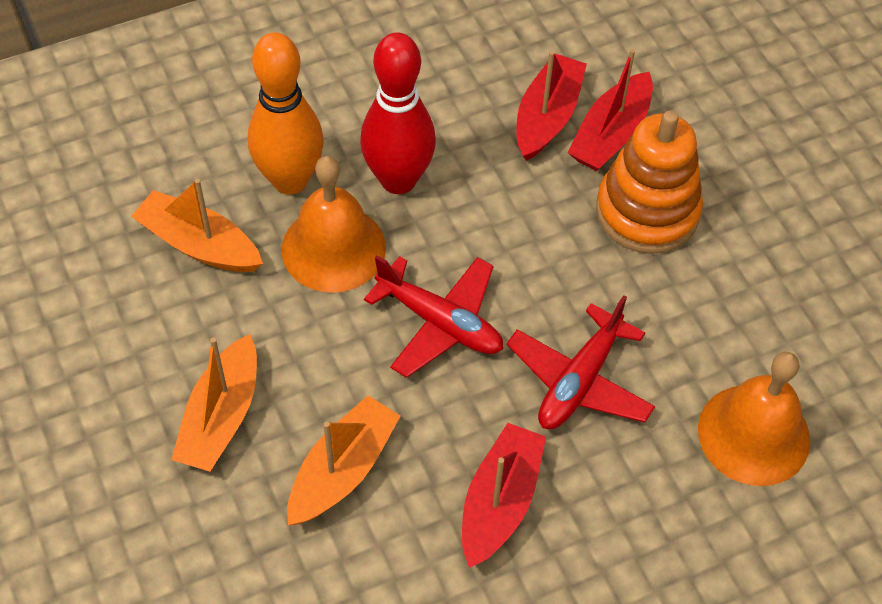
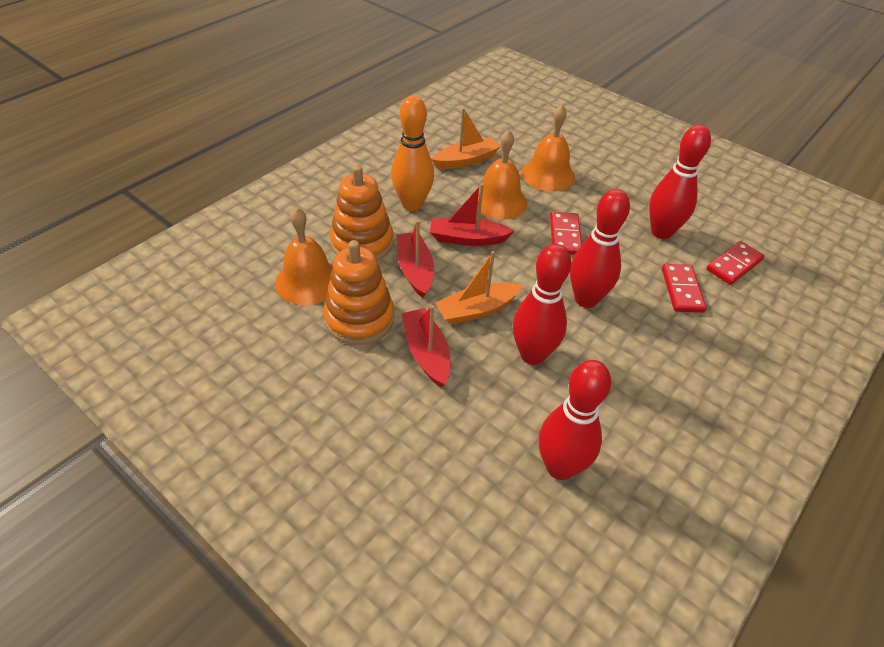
orange bell: [282,156,386,293] [698,352,810,486] = 2 -> [275,207,333,305] [477,130,527,220] [521,105,575,192] = 3
orange boat: [131,179,263,272] [171,334,257,472] [287,395,401,525] = 3 -> [431,108,501,169] [435,251,523,324] = 2
orange stacking toy: [596,111,703,254] = 1 -> [323,240,394,345] [330,165,393,261] = 2
red bowling pin: [360,32,436,194] = 1 -> [513,244,572,365] [539,360,611,480] [570,189,630,308] [649,125,711,239] = 4
red domino: none = 0 -> [550,212,582,255] [662,264,707,313] [706,241,764,285] = 3
red plane: [364,255,503,378] [507,295,655,429] = 2 -> none = 0

